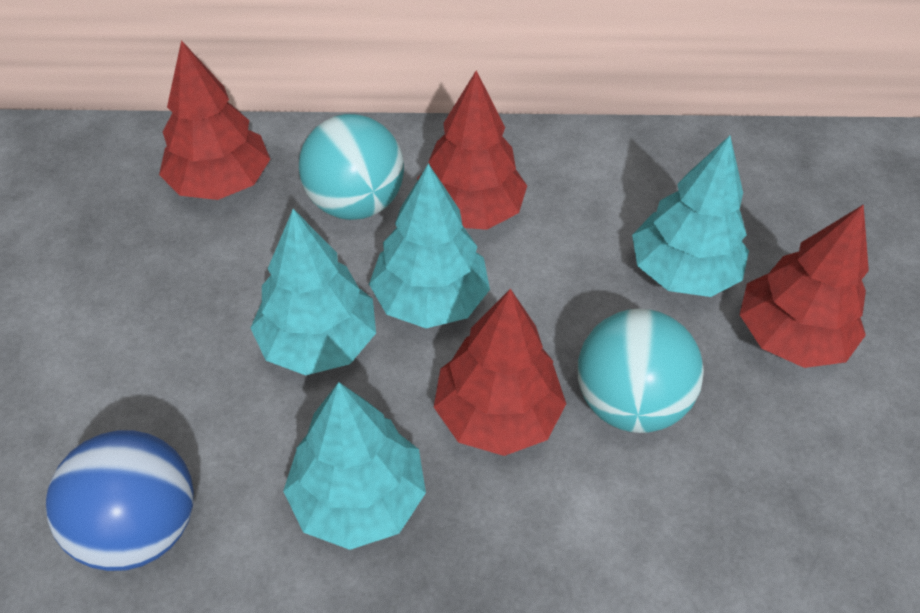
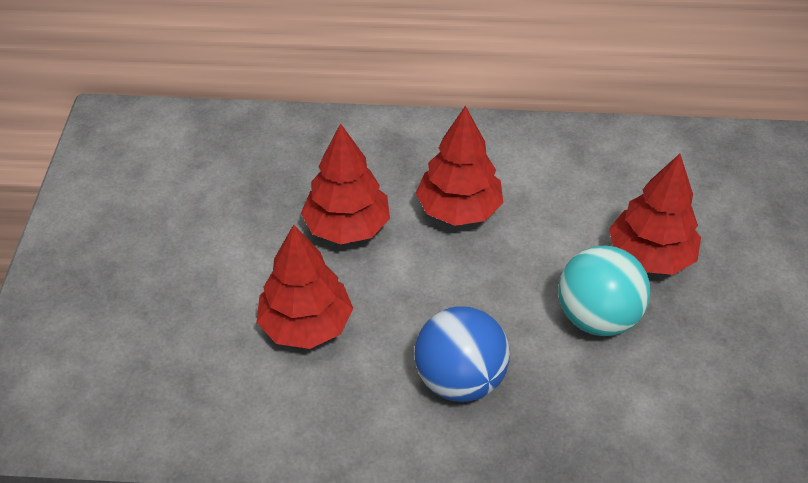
turquoise ball: [299,114,404,220] [577,309,704,433] = 2 -> [558,245,651,336] = 1
turquoise tree: [251,209,376,375] [283,382,426,550] [369,163,490,328] [632,135,749,297] = 4 -> none = 0

